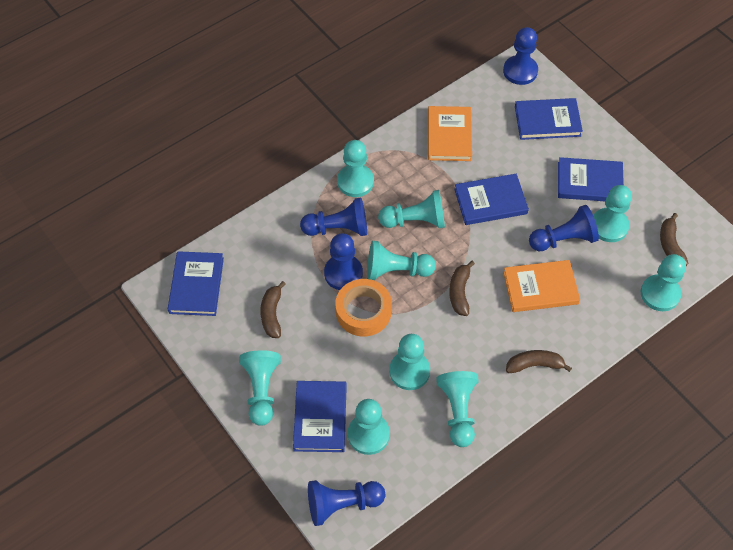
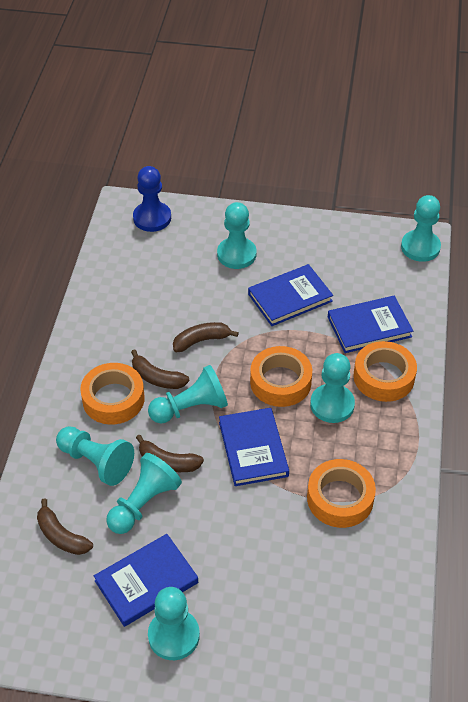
blue book: [168,251,224,316] [293,381,347,452] [454,174,529,225] [515,98,583,140] [558,157,624,201] = 5 -> [94,534,198,627] [219,408,289,486] [248,264,333,326] [328,296,413,353] = 4
blue pawn: [300,198,367,236] [308,480,385,526] [324,233,363,290] [503,27,538,85] [529,205,599,251] = 5 -> [133,166,171,232] = 1
orange book: [428,106,472,161] [503,260,580,312] = 2 -> none = 0
orange tape: [335,279,392,336] = 1 -> [80,363,145,425] [250,346,312,407] [307,459,376,528] [353,341,417,402] = 4
turquoise pawn: [239,350,281,426] [337,140,374,197] [348,399,390,455] [367,241,436,280] [378,190,445,228] [389,334,430,390] [436,371,479,447] [593,185,632,242] [641,254,686,311] = 9 -> [56,426,134,486] [106,453,182,534] [148,365,228,424] [148,587,200,660] [217,202,256,269] [310,353,355,423] [401,195,441,262] = 7

